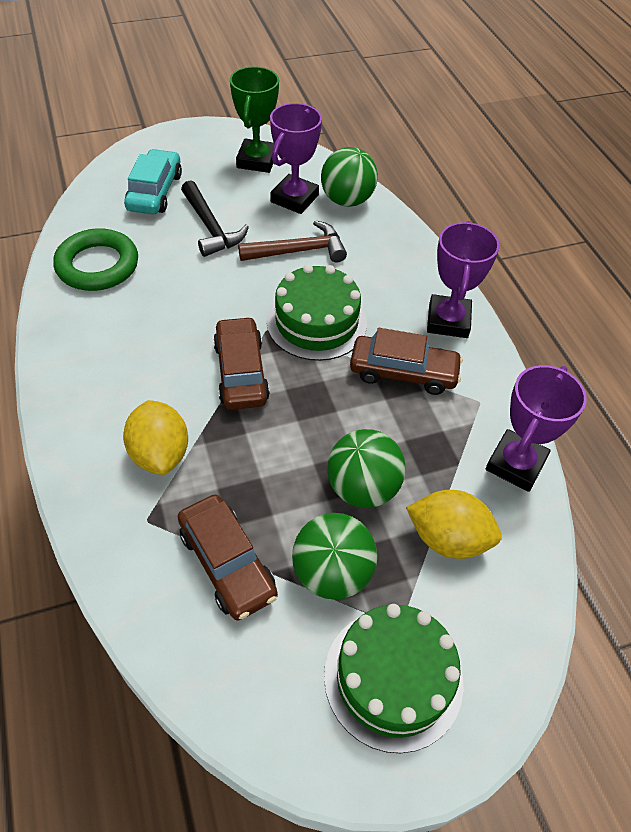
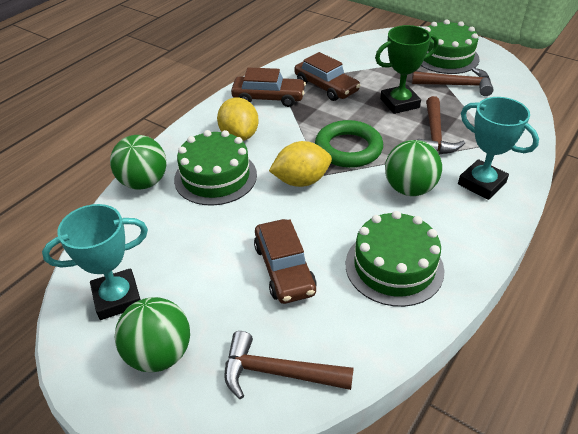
black hammer: [181,180,249,257] = 1 -> none = 0
brown hammer: [238,220,347,263] = 1 -> [224,331,354,400] [412,68,494,96] [418,96,465,154] = 3
green cake: [267,264,367,361] [324,604,464,753] = 2 -> [174,130,257,206] [346,211,444,307] [421,20,480,74] = 3
purple trophy: [270,103,322,214] [427,221,500,338] [485,365,587,492] = 3 -> none = 0
turquoise car: [124,149,182,214] = 1 -> none = 0
turquoise trophy: none = 0 -> [42,204,148,320] [458,97,539,200] = 2

